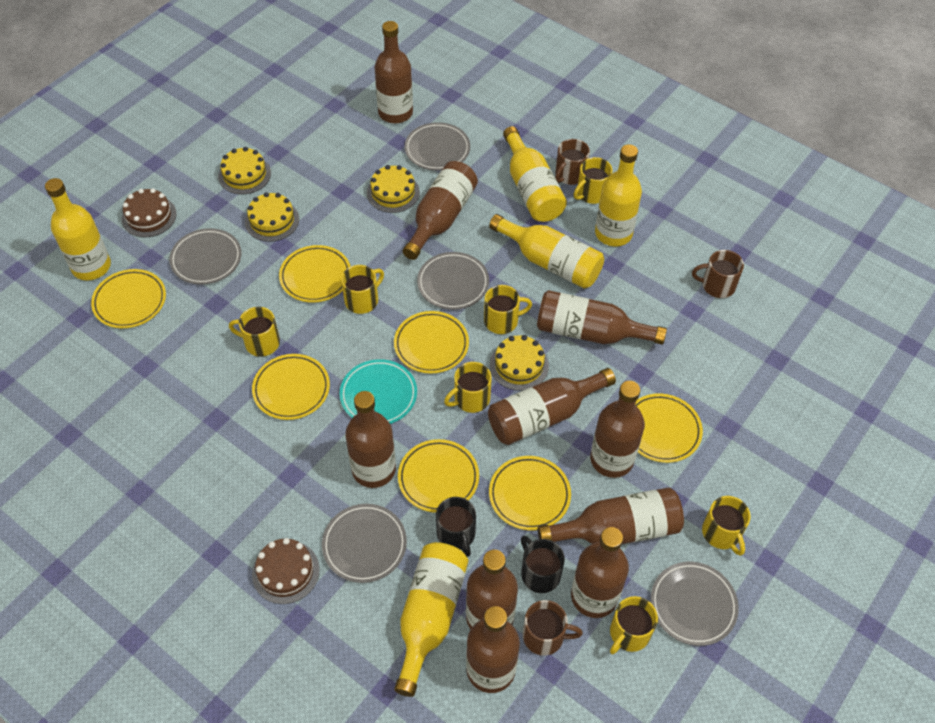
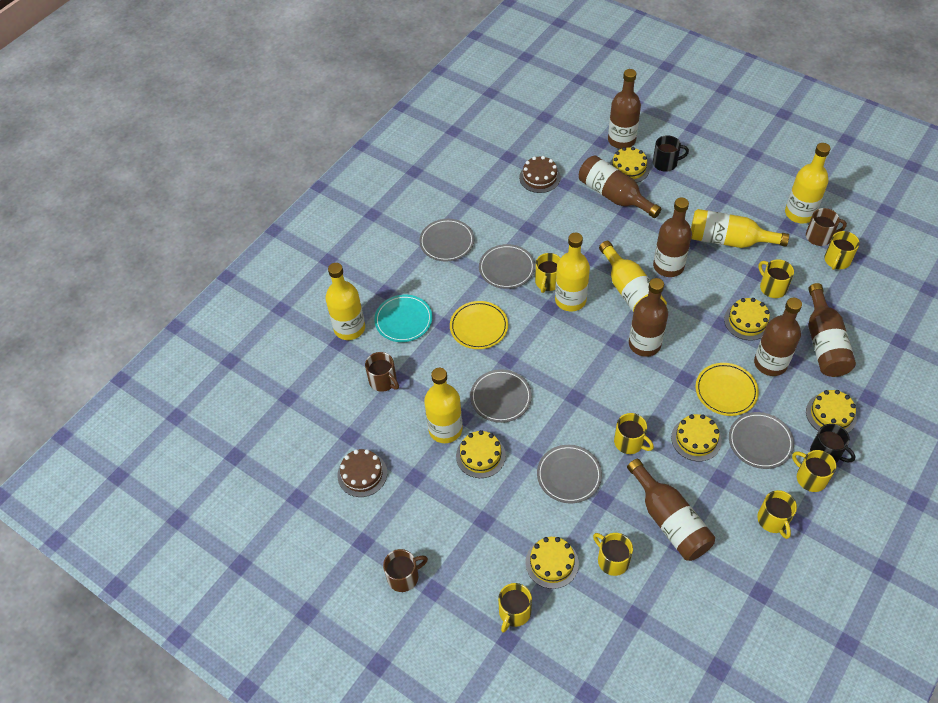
brown bottle: [345,391,396,488] [374,21,413,123] [403,161,478,260] [466,550,518,629] [466,606,520,693] [488,368,616,445] [537,290,667,345] [538,487,684,544] [571,527,629,618] [590,381,645,478] = 10 -> [579,155,661,218] [608,69,641,149] [627,459,715,561] [629,278,668,357] [653,197,692,277] [754,298,802,376] [808,283,856,377] = 7
yellow bottle: [45,178,111,280] [394,542,468,697] [489,214,604,289] [503,126,567,222] [595,144,642,246] = 5 -> [325,263,365,340] [424,368,463,443] [555,233,590,312] [599,241,667,313] [691,209,789,248] [785,143,830,224] = 6
yellow cake: [218,147,271,194] [245,192,299,242] [367,165,420,213] [490,335,549,391] = 4 -> [456,430,506,478] [525,537,579,589] [609,147,650,183] [671,414,722,461] [724,298,771,341] [806,390,857,433] = 6
yellow mug: [229,307,280,357] [341,265,384,314] [444,362,492,413] [484,285,532,334] [574,157,612,204] [610,596,658,654] [702,496,751,556] = 7 -> [498,583,532,633] [535,253,560,293] [593,533,633,576] [614,413,654,454] [757,490,797,539] [758,259,794,298] [792,450,836,492] [824,231,860,270] = 8
yellow plate: [91,269,166,328] [252,354,330,420] [279,245,351,303] [394,311,469,374] [398,439,479,513] [489,456,571,530] [635,393,703,463] = 7 -> [450,301,508,349] [695,363,759,416] = 2

